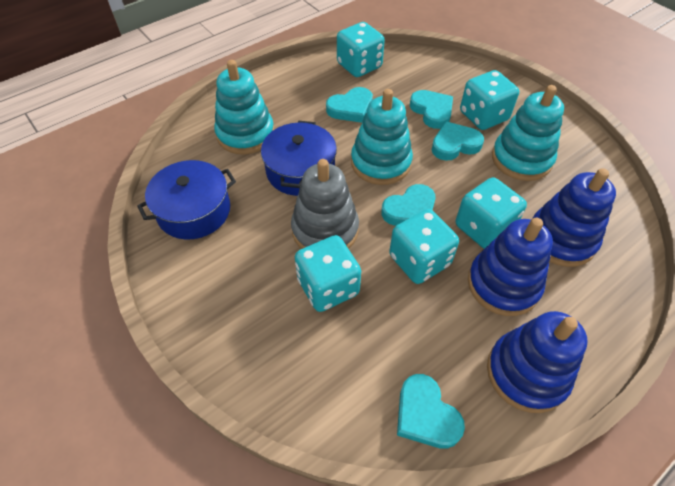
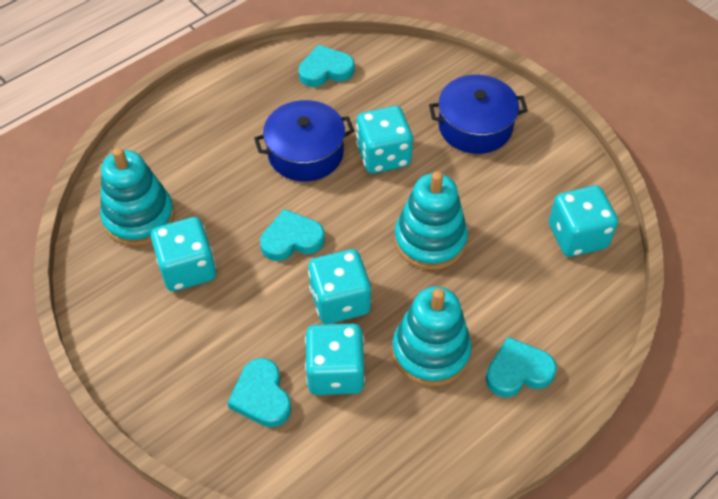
blue stacking toy: [468,218,553,316] [487,311,588,413] [532,168,616,267] = 3 -> none = 0
grey stacking toy: [291,159,359,249] = 1 -> none = 0
turquoise heart: [326,87,373,123] [381,184,436,226] [397,374,465,449] [410,90,453,129] [432,121,484,161] = 5 -> [227,358,291,427] [260,209,325,261] [299,45,355,87] [486,337,557,397] = 4

